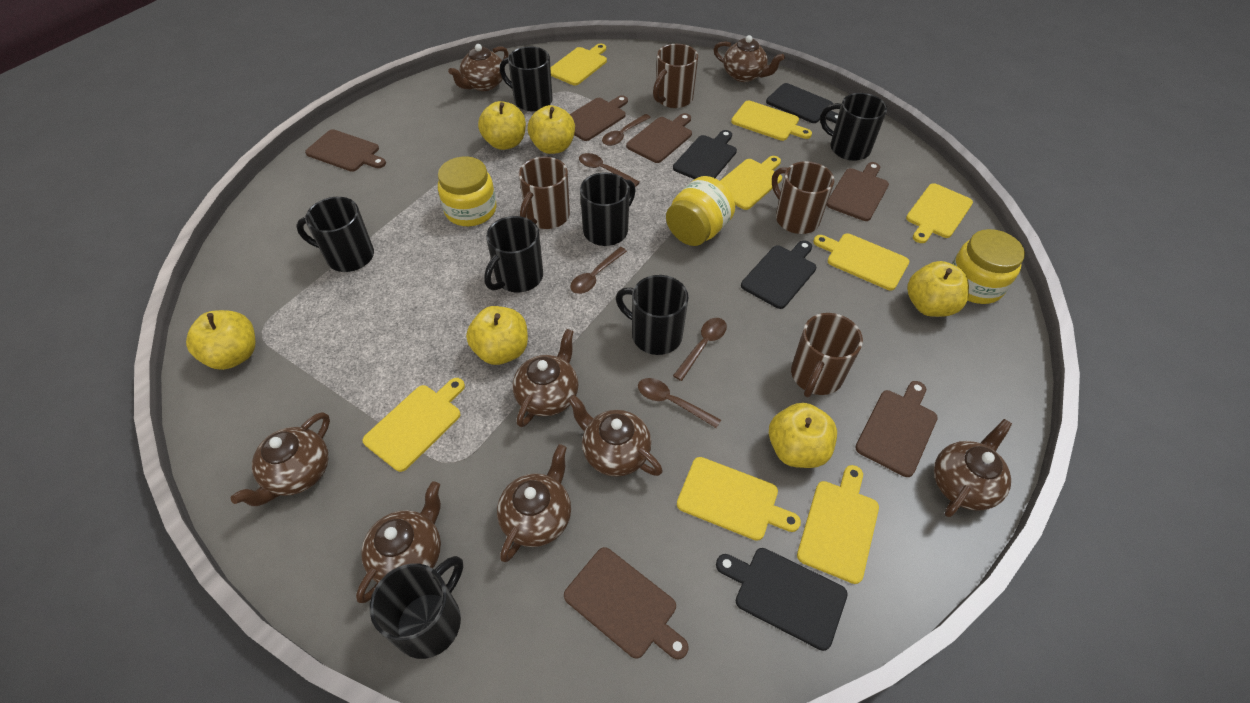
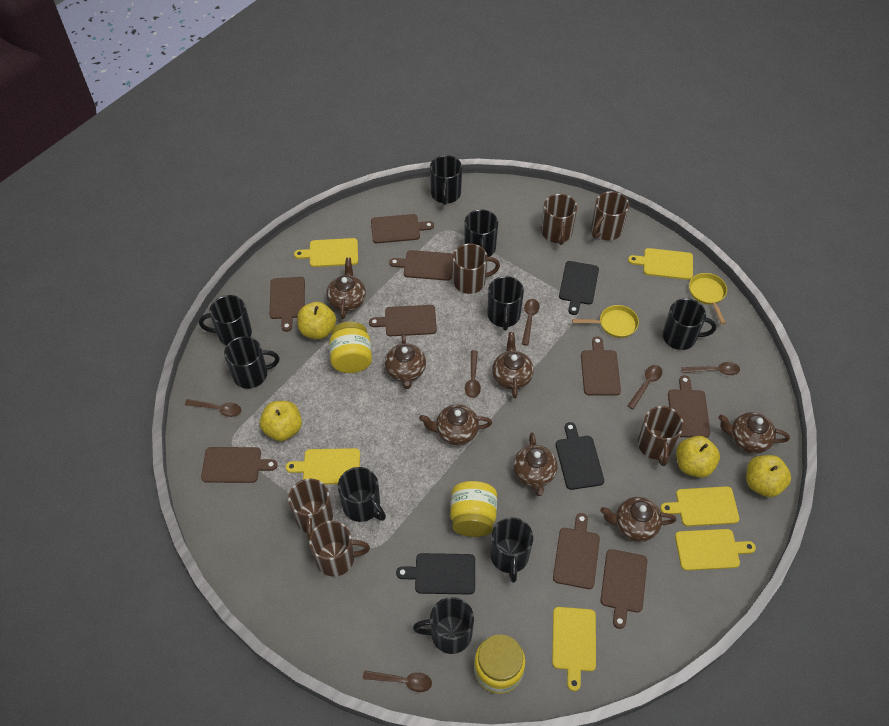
black cutting board: [673,130,737,179] [716,548,848,651] [741,240,816,309] [766,83,839,123] = 4 -> [396,553,475,595] [556,422,604,490] [559,261,599,315] = 3
black mug: [296,197,374,272] [370,556,463,659] [484,216,543,293] [500,46,553,112] [580,172,636,246] [616,275,689,355] [820,93,887,161] = 7 -> [199,295,252,345] [224,336,280,389] [338,467,386,522] [413,597,474,654] [430,155,462,205] [464,209,498,257] [487,276,524,331] [490,517,533,583] [663,298,716,350] = 9
brown cutting board: [305,129,386,172] [564,547,689,659] [570,95,628,141] [626,113,692,163] [827,162,889,221] [855,381,938,477] = 6 -> [201,447,278,483] [270,277,305,332] [369,305,437,336] [371,214,434,243] [389,250,453,281] [553,513,600,589] [581,336,621,396] [600,549,647,629] [668,375,710,438] = 9
brown mug: [519,157,570,229] [653,44,698,108] [772,161,834,234] [791,313,863,397] = 4 -> [288,479,333,540] [309,521,370,577] [453,243,500,294] [541,194,577,245] [592,191,629,241] [638,406,684,466] = 6
brown spoon: [570,247,627,294] [579,153,640,187] [602,114,651,146] [638,378,721,428] [673,318,727,381] = 5 -> [185,399,241,417] [363,671,432,692] [465,350,481,398] [522,299,539,346] [627,365,662,409] [681,362,740,375] = 6
brown teapot: [231,412,330,506] [356,481,441,603] [448,44,509,91] [497,444,571,562] [513,329,578,427] [568,394,663,477] [714,35,785,82] [934,419,1012,517] = 8 -> [327,258,366,319] [385,333,426,389] [419,404,492,445] [492,332,534,399] [513,432,557,496] [600,497,676,542] [718,412,790,454] = 7
yellow apple: [186,310,255,370] [466,306,528,365] [478,101,526,150] [528,105,575,154] [769,403,837,468] [907,261,969,317] = 6 -> [260,401,302,441] [297,302,336,339] [676,436,720,478] [746,455,791,497] = 4
yellow cutting board: [363,378,465,472] [550,44,607,85] [677,457,801,541] [720,156,782,210] [731,101,812,141] [797,465,879,584] [813,233,909,290] [906,183,973,243] = 8 -> [286,448,360,484] [294,238,358,267] [552,607,596,691] [628,248,693,280] [660,486,739,526] [675,529,756,571] = 6
yellow pan: none = 0 -> [572,305,639,338] [689,273,727,324] = 2

